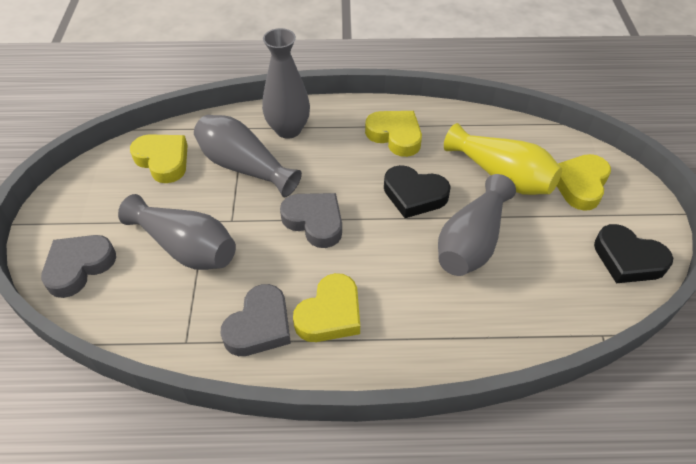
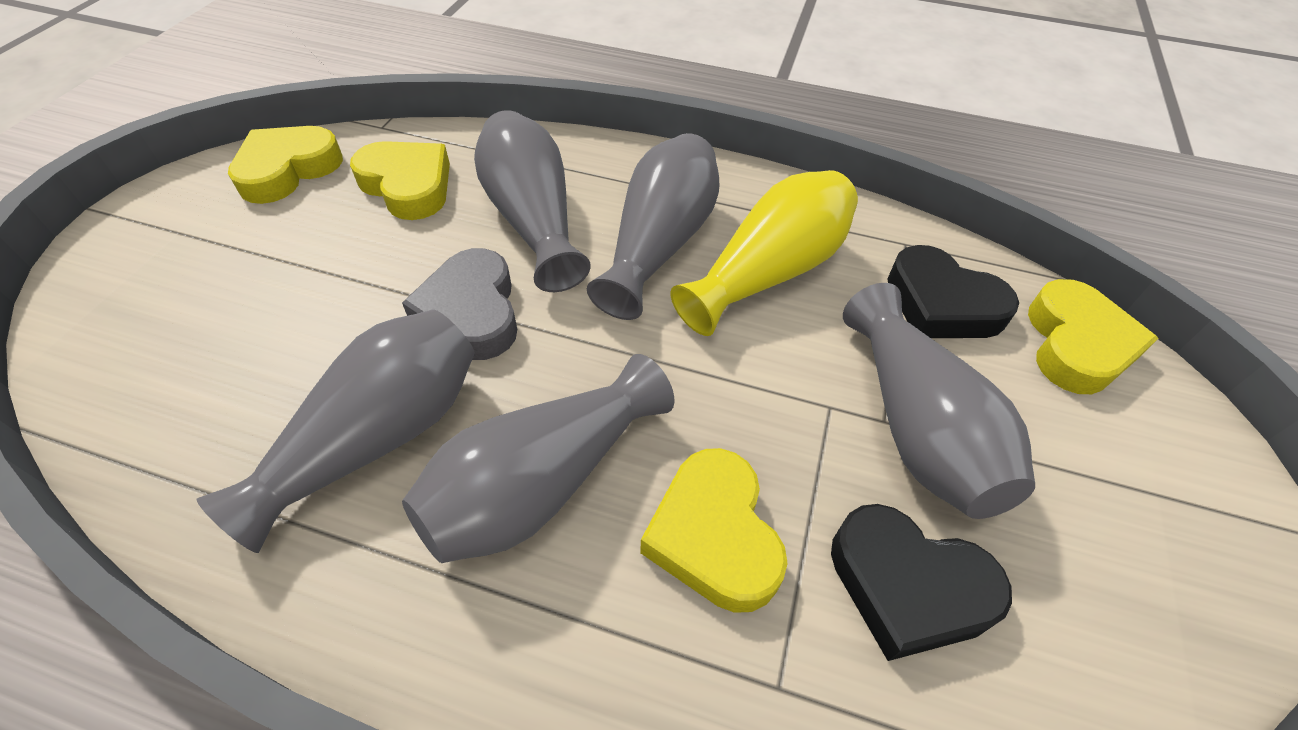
grey heart: [41,235,116,298] [220,284,291,356] [280,193,342,248] = 3 -> [402,248,517,360] = 1
grey vase: [118,194,236,270] [194,115,302,197] [262,28,310,139] [438,174,516,276] = 4 -> [197,310,475,553] [402,354,674,563] [474,110,591,292] [587,133,720,320] [843,283,1035,519] = 5

